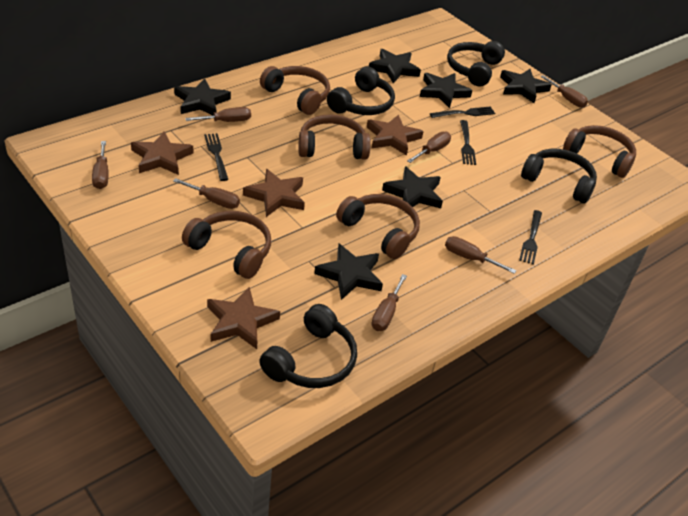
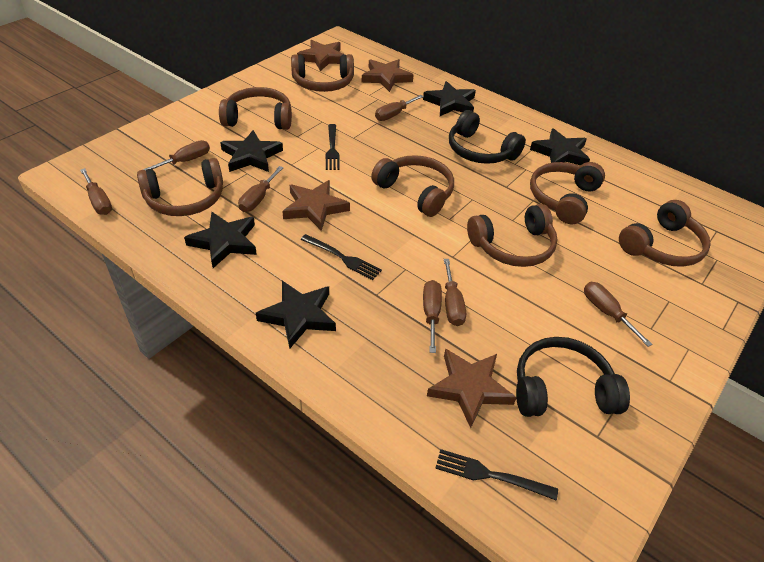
black fork: [204,133,228,181] [430,106,495,118] [460,120,476,165] [519,210,542,265] = 4 -> [301,234,382,280] [326,124,340,170] [435,449,558,501] = 3
black headphones: [259,304,357,388] [327,67,395,115] [447,41,505,86] [521,149,597,204] = 4 -> [449,110,526,164] [516,337,630,417] = 2
black star: [174,78,231,115] [314,244,383,300] [369,49,421,83] [382,166,443,208] [420,73,472,108] [500,69,552,103] = 6 -> [184,212,257,268] [220,130,283,172] [256,281,336,349] [423,81,476,116] [530,128,590,165] = 5
brown headphones: [182,211,271,279] [260,66,330,115] [298,114,371,160] [336,194,420,259] [563,125,636,178] = 5 -> [137,158,223,216] [219,87,292,130] [291,54,354,92] [371,155,454,217] [467,204,558,267] [530,162,605,224] [619,200,711,267] = 7

